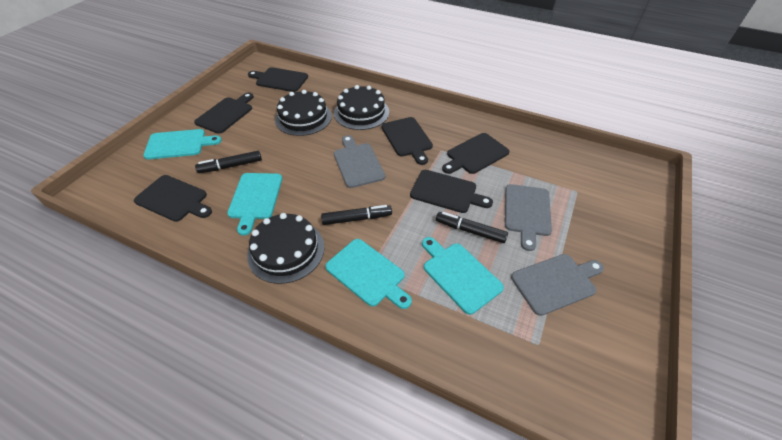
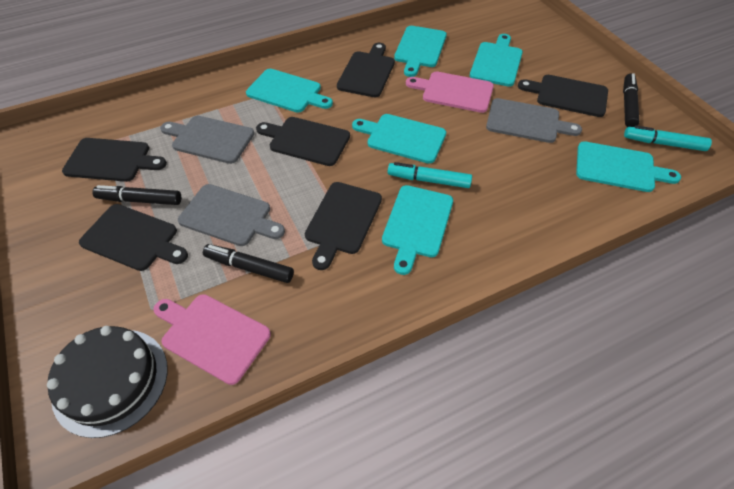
black cake: [247,213,325,284] [275,90,332,136] [334,85,389,130] = 3 -> [47,326,168,438] = 1
pink cutting board: none = 0 -> [153,294,271,385] [406,71,494,113] = 2
turquoise cutting board: [143,129,222,160] [227,173,282,236] [325,239,412,309] [422,237,504,315] = 4 -> [246,69,333,112] [352,114,446,164] [382,185,453,275] [394,26,447,77] [470,34,523,87] [576,141,681,192] = 6
turquoise marker: none = 0 -> [388,162,472,188] [624,125,712,151] = 2

